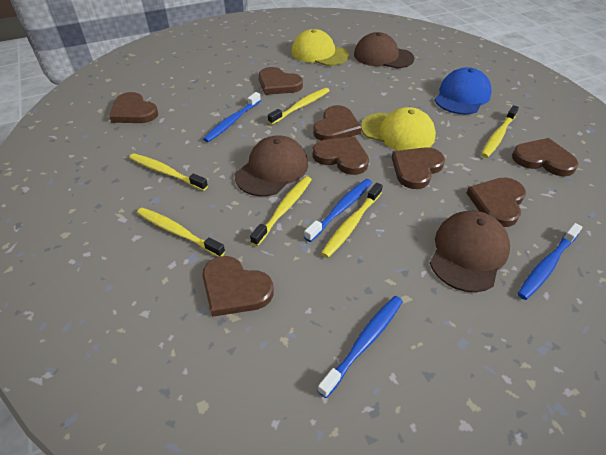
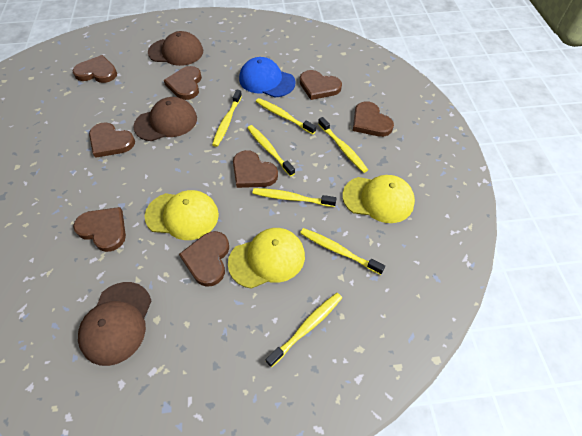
blue toothbrush: [203,92,261,142] [304,179,372,242] [317,296,403,398] [518,223,582,300] = 4 -> none = 0
yellow cap: [291,29,349,66] [361,107,436,151] = 2 -> [145,190,219,240] [228,228,305,289] [342,175,415,223] = 3
yellow toothbrush: [129,153,208,191] [137,208,225,257] [250,176,312,246] [268,88,330,125] [321,183,383,258] [481,105,519,158] = 6 -> [212,90,242,147] [247,125,295,177] [252,188,337,207] [256,98,316,135] [266,293,342,368] [300,228,385,275] [318,117,368,173] = 7

